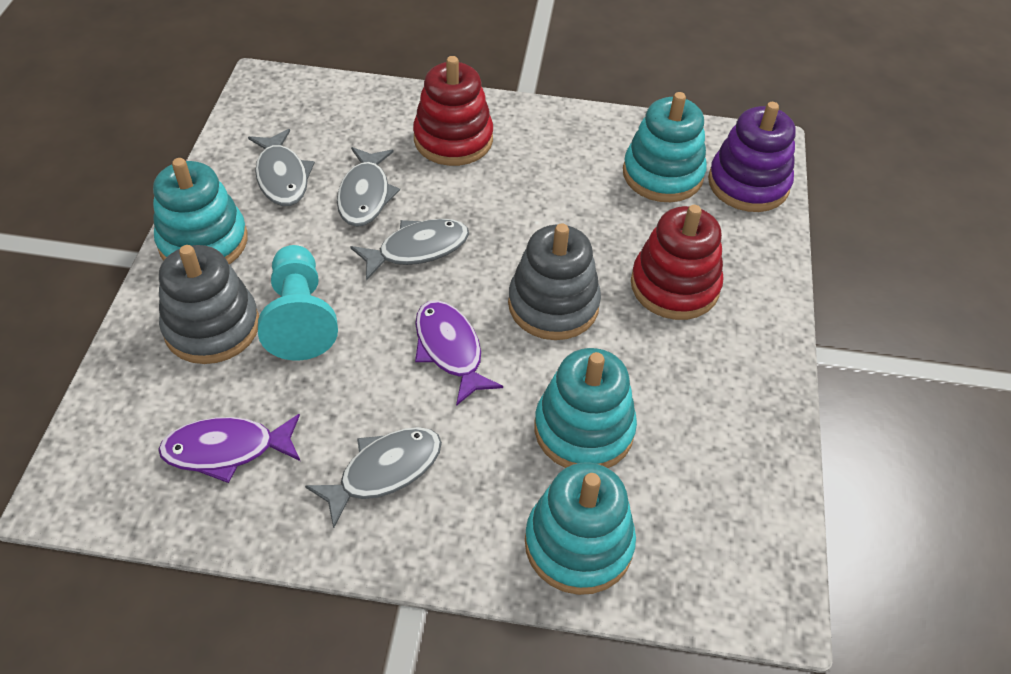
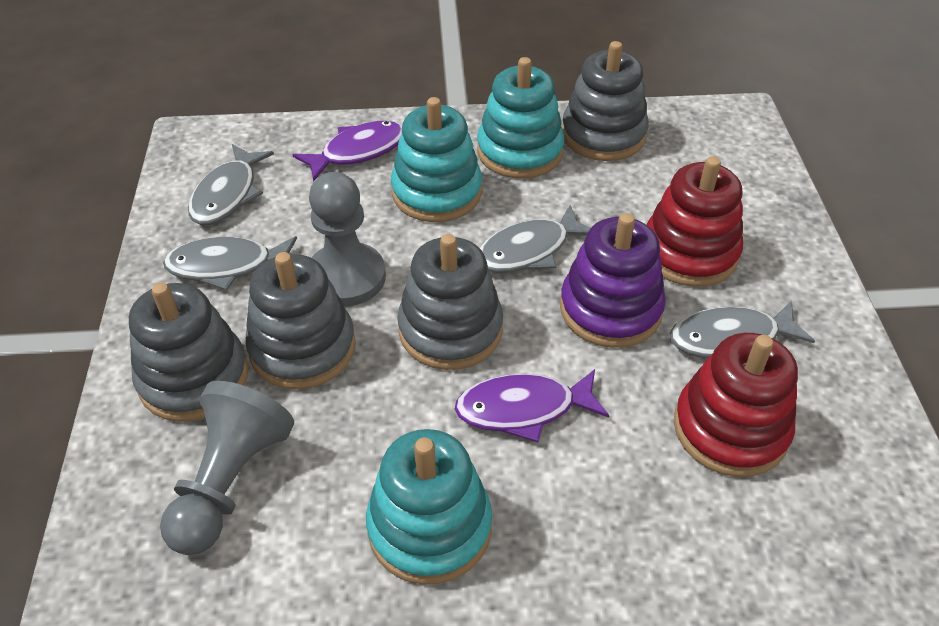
grey pawn: none = 0 -> [160,381,294,555] [309,172,386,307] = 2
grey stacking toy: [159,245,259,364] [508,224,601,340] = 2 -> [129,282,248,422] [245,252,356,389] [397,234,503,370] [562,41,649,161] = 4
turquoise pawn: [258,245,338,361] = 1 -> none = 0
turquoise stacking toy: [153,158,248,264] [525,462,636,595] [534,348,637,468] [623,92,707,202] = 4 -> [366,429,492,585] [391,97,482,222] [477,57,565,179] = 3

